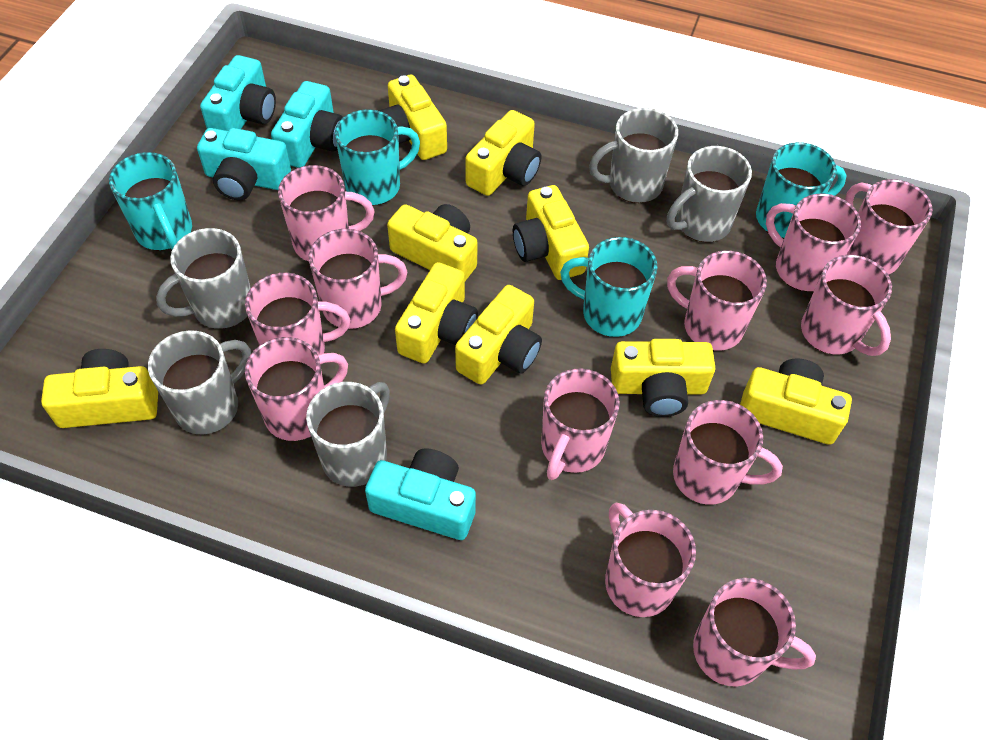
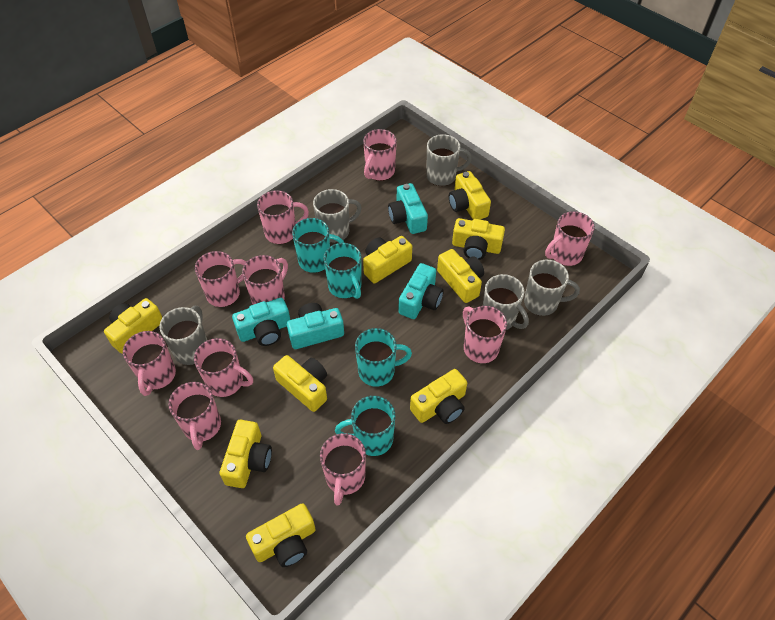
pink mug: [245,273,350,355] [245,337,348,441] [278,165,374,261] [309,229,407,329] [541,368,620,480] [605,502,696,617] [667,251,767,351] [673,400,783,505] [693,578,816,687] [766,194,861,292] [801,255,892,356] [845,179,933,275] = 12 -> [123,331,176,396] [168,382,221,450] [194,338,253,397] [195,251,246,307] [242,255,288,305] [257,190,309,244] [320,433,366,506] [363,129,397,181] [463,306,507,363] [545,211,595,266] = 10

